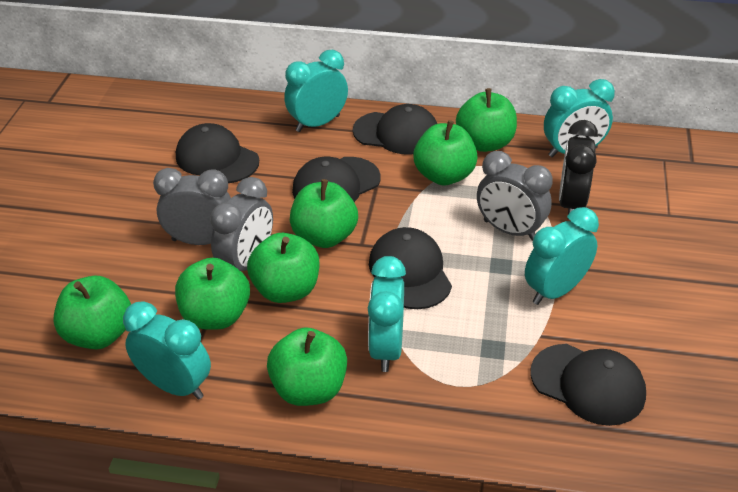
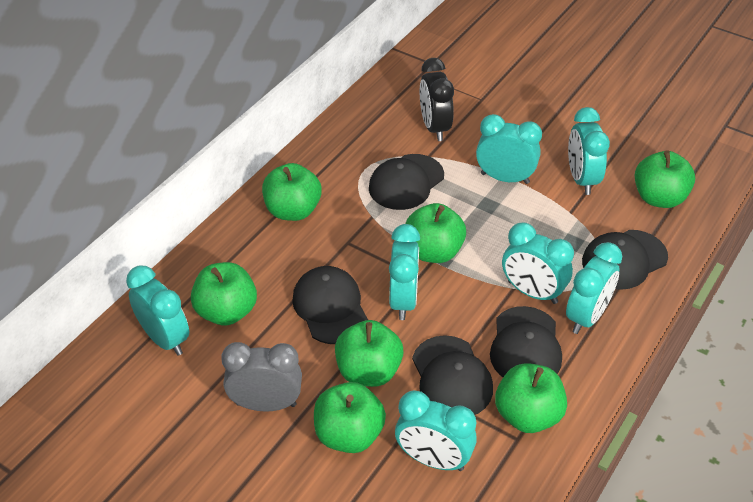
grey clock: [153,168,231,245] [210,177,273,271] [477,151,553,241] = 3 -> [221,342,302,411] = 1
turquoise clock: [123,301,211,400] [284,50,348,132] [368,256,406,372] [525,207,599,305] [544,79,615,157] = 5 -> [126,265,189,356] [389,224,420,320] [395,390,477,471] [476,114,542,184] [502,222,574,304] [566,242,622,334] [568,107,610,195] = 7

